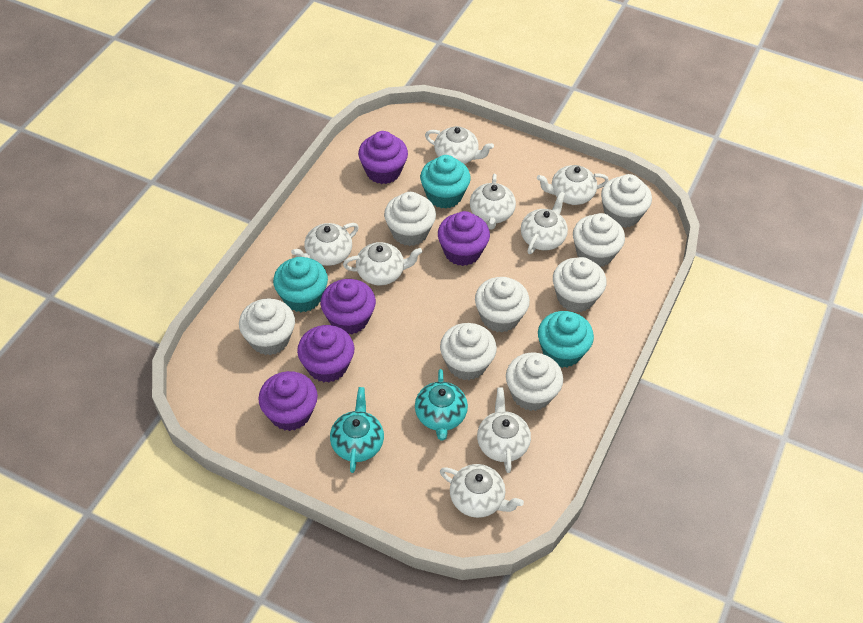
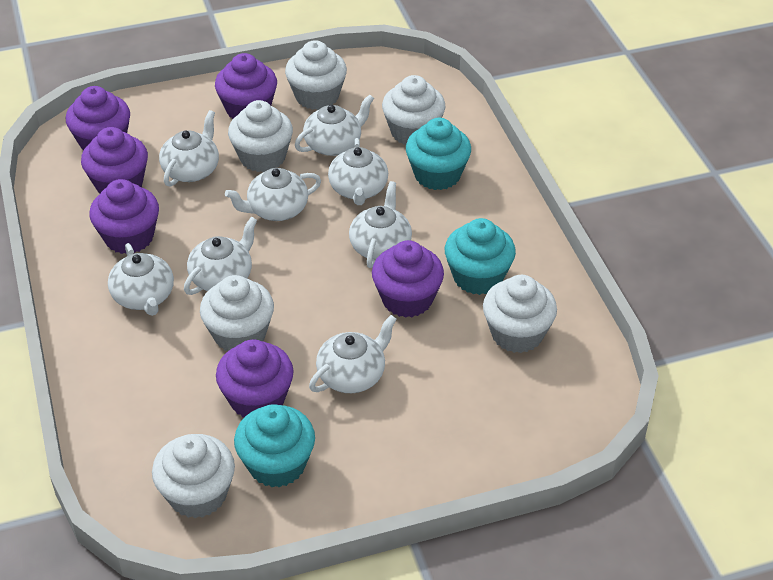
purple cupcake: [258,371,318,431] [297,325,354,383] [321,279,376,334] [358,131,408,184] [438,211,490,266] = 5 -> [66,86,130,151] [81,127,148,194] [90,179,159,254] [215,53,277,119] [216,339,294,418] [372,240,444,318] = 6
turquoise teapot: [330,387,384,473] [415,369,468,440] = 2 -> none = 0
white cupcake: [239,298,295,355] [384,192,436,246] [440,323,497,380] [475,277,530,332] [506,353,563,411] [553,257,607,313] [573,213,625,267] [601,174,652,228] = 8 -> [152,434,235,518] [200,275,274,351] [228,100,293,172] [285,40,347,110] [382,75,445,145] [483,275,557,353] = 6

